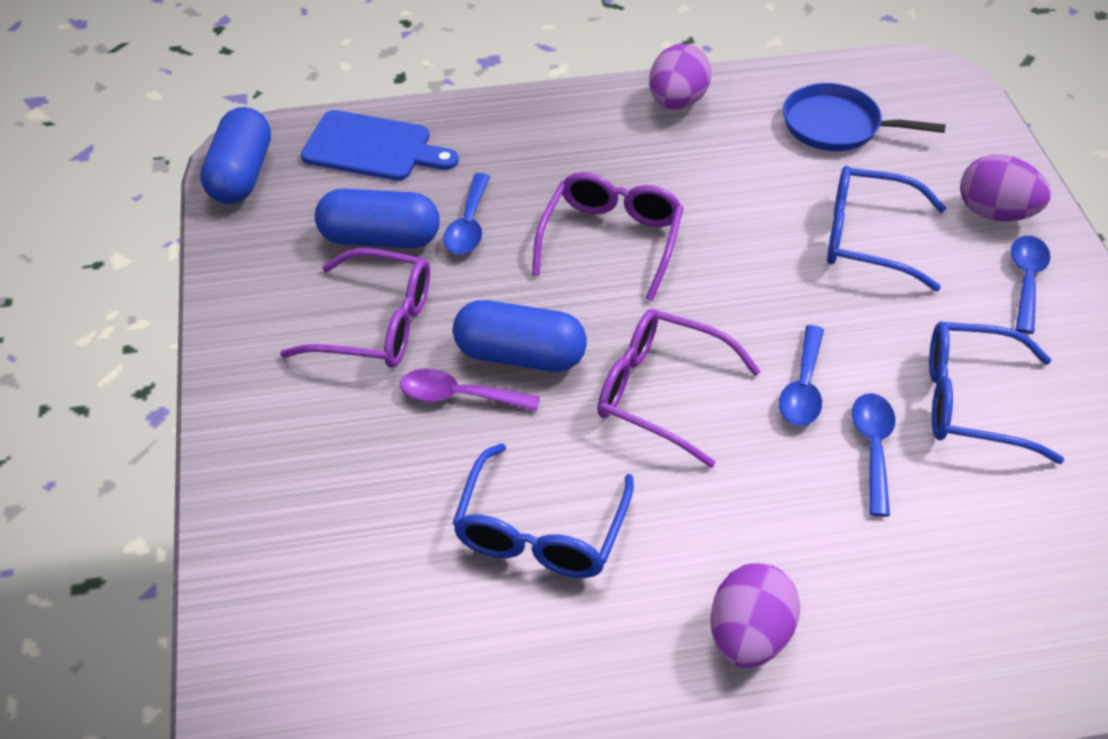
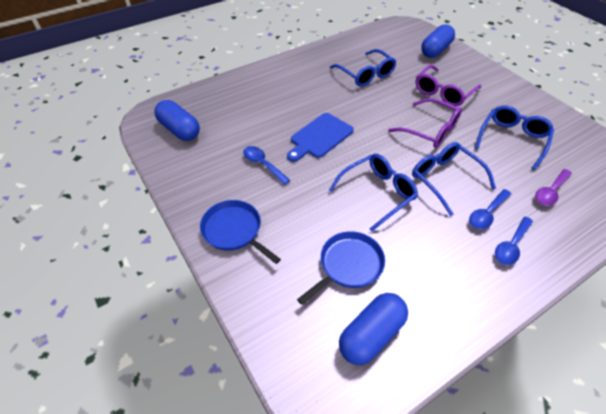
blue glasses: [452,443,634,578] [827,166,946,291] [929,321,1064,464] = 3 -> [329,154,418,231] [330,49,396,87] [412,142,496,216] [475,105,554,170] = 4
blue pan: [783,83,946,151] = 1 -> [200,200,281,264] [297,231,385,305] = 2
blue spoon: [443,173,490,254] [779,325,824,426] [852,393,895,517] [1011,236,1050,334] = 4 -> [243,146,290,185] [469,189,511,229] [495,217,533,265] = 3
purple egg: [649,44,712,110] [711,563,800,668] [960,154,1051,221] = 3 -> none = 0
purple glasses: [280,248,430,368] [532,172,684,301] [597,309,761,468] = 3 -> [388,98,462,148] [416,65,481,106] = 2

